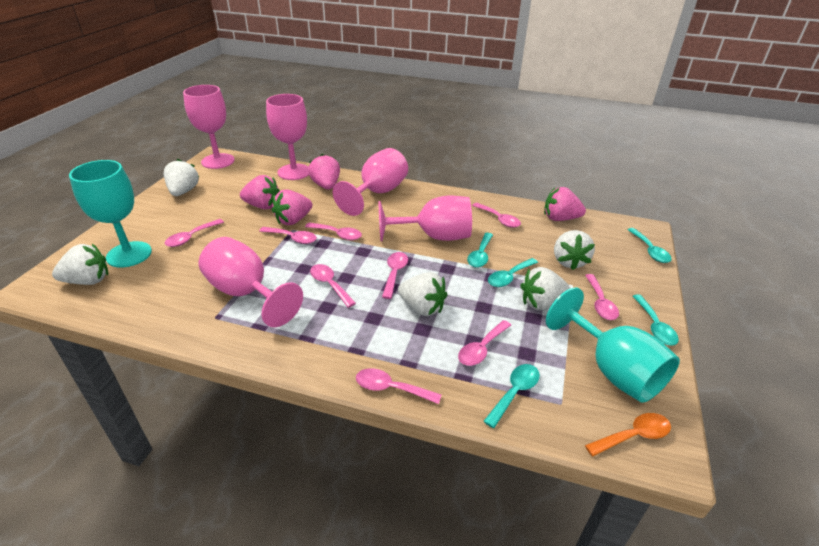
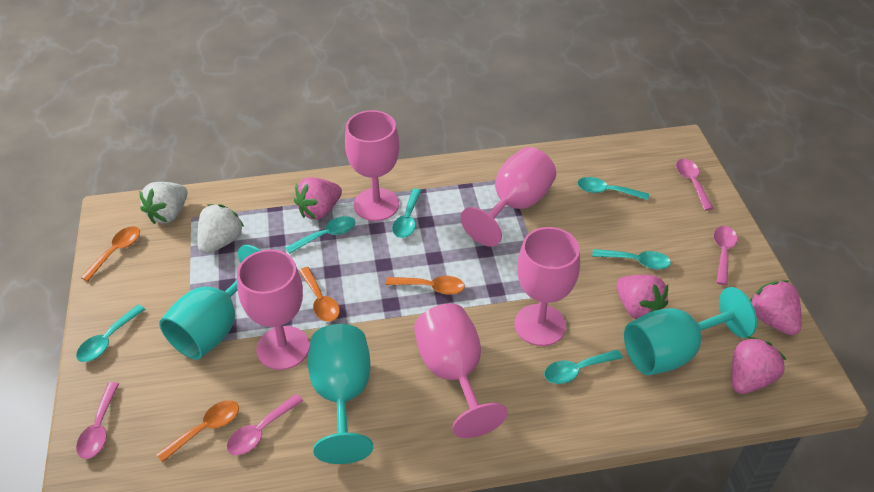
orange spoon: [585,413,671,457] = 1 -> [80,226,140,282] [156,400,239,463] [299,267,340,322] [386,276,465,295] = 4
pink spoon: [165,219,224,247] [259,227,317,244] [305,222,362,240] [310,264,356,308] [356,368,441,404] [382,252,408,299] [458,320,511,366] [472,203,521,228] [585,274,619,320] = 9 -> [76,382,119,459] [227,394,303,455] [676,159,714,211] [714,226,737,285] = 4
turquoise goblet: [69,160,152,268] [546,287,680,403] = 2 -> [159,245,261,360] [308,324,373,464] [624,287,757,375] = 3
turquoise spoon: [467,233,493,268] [483,364,540,428] [488,258,538,287] [627,228,672,263] [633,295,679,346] = 5 -> [76,305,145,362] [285,216,355,254] [392,188,422,238] [544,349,623,384] [577,177,649,200] [592,249,671,270] = 6
white strawberry: [52,244,108,285] [164,159,199,196] [398,272,448,316] [520,267,570,310] [554,230,595,270] = 5 -> [139,182,187,224] [197,204,244,254] = 2

